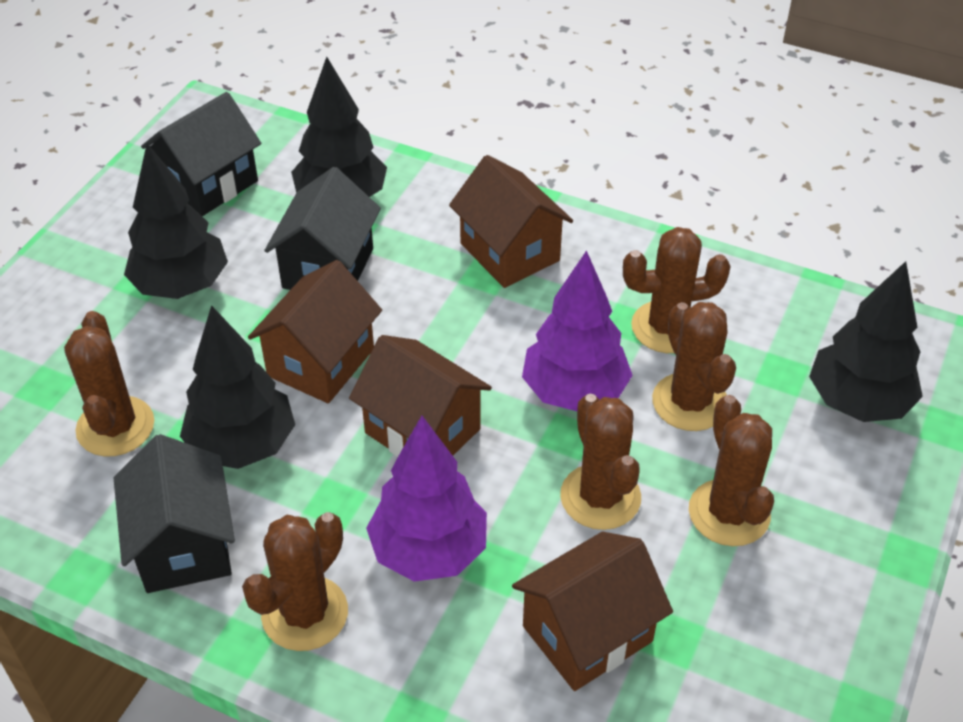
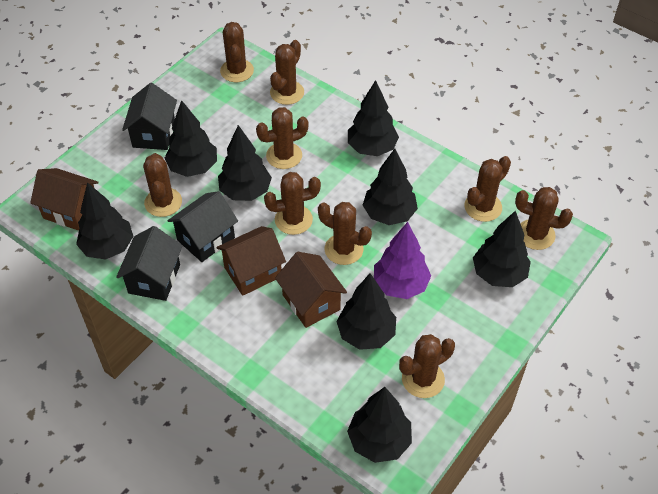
black tree: [124,143,228,299] [180,305,295,469] [291,57,387,197] [809,261,923,422] = 4 -> [76,182,134,260] [164,100,217,177] [218,125,272,201] [336,273,396,350] [347,387,412,463] [348,80,399,156] [363,149,418,225] [473,210,531,287] = 8
brown cactus: [64,311,154,457] [242,512,348,651] [560,394,641,530] [623,227,731,353] [652,302,736,431] [689,395,774,546] = 6 -> [143,153,182,217] [220,22,254,82] [256,107,309,169] [264,172,321,235] [270,40,304,105] [318,202,372,265] [399,334,455,398] [464,156,511,222] [515,187,573,250] = 9
brown house: [248,260,382,403] [349,335,492,457] [449,155,573,288] [512,532,673,691] = 4 -> [30,168,99,231] [216,226,286,296] [275,252,347,328] = 3
purple tree: [366,416,487,582] [522,250,633,411] = 2 -> [374,222,431,299] = 1

